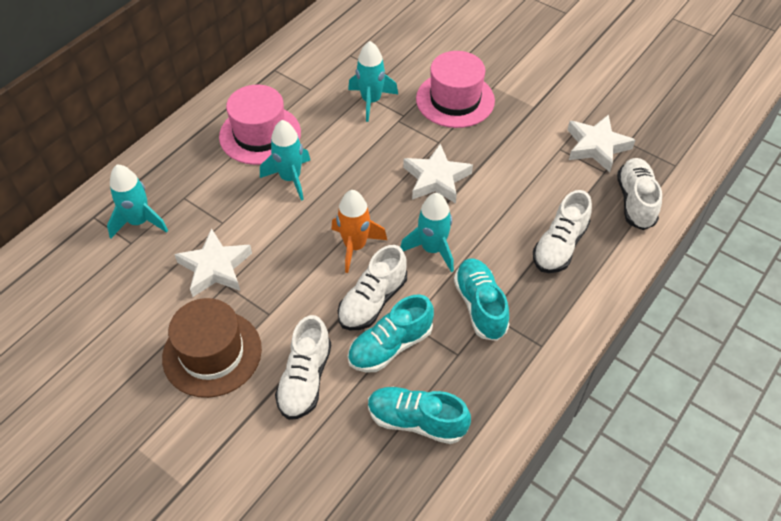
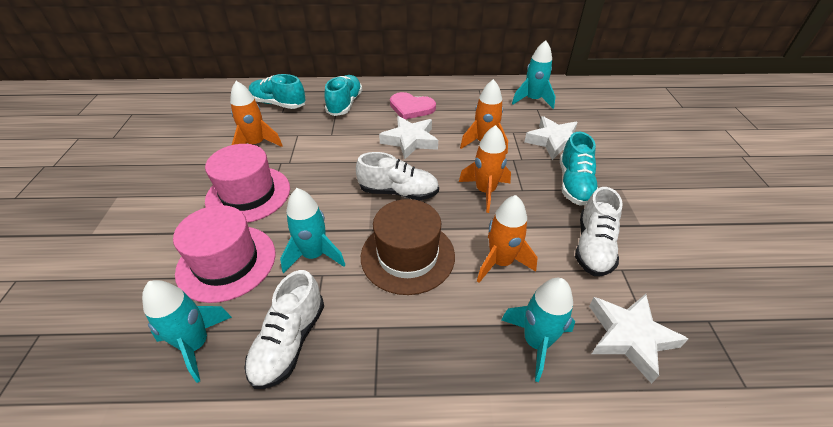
orange rocket: [331,190,387,273] = 1 -> [230,81,283,147] [459,125,511,213] [460,79,508,154] [477,195,538,283] = 4
pink heart: none = 0 -> [390,92,436,119] = 1
white shoe: [275,315,331,420] [338,245,407,330] [533,190,592,273] [617,158,662,230] = 4 -> [245,270,324,389] [356,152,439,200] [575,187,623,276] = 3

